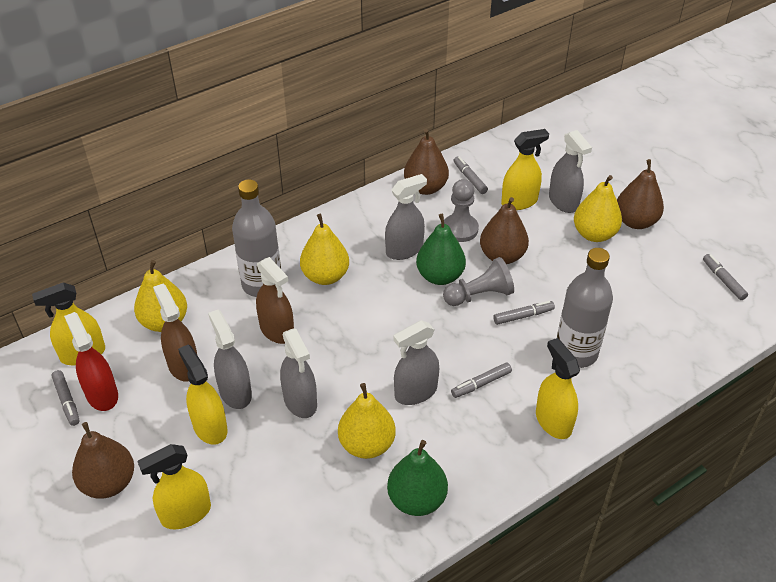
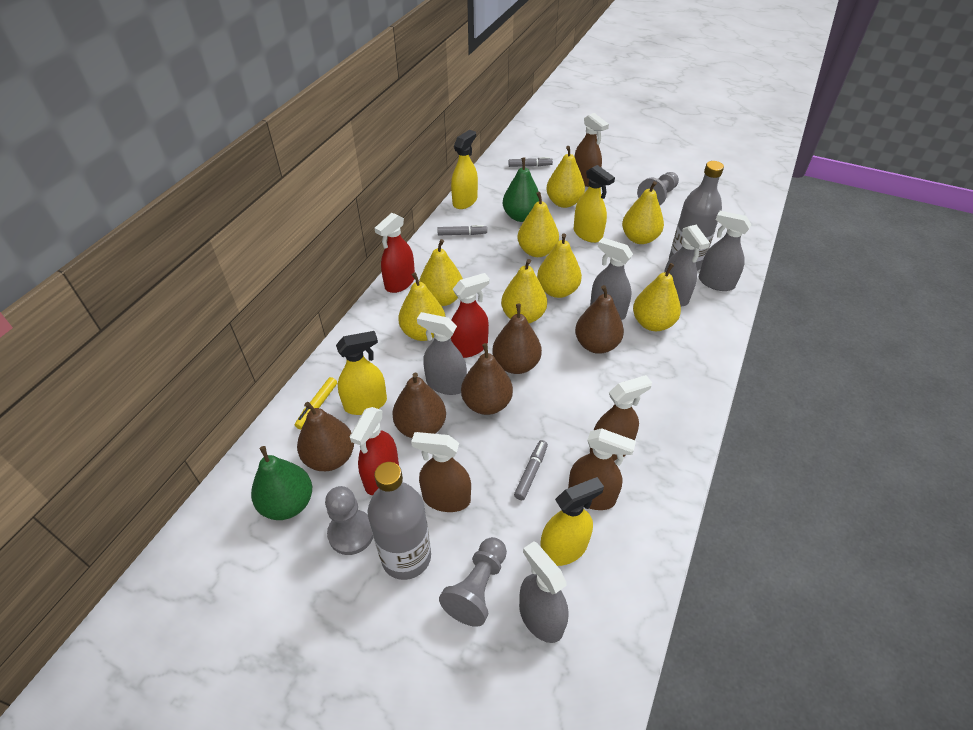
brown pear: [72,422,134,498] [404,129,449,195] [480,197,529,264] [617,159,664,229] = 4 -> [297,402,354,471] [392,373,446,438] [461,343,513,415] [493,304,542,374] [575,285,624,354] = 5
brown spray bottle: [153,284,197,381] [256,257,294,344] = 2 -> [411,432,471,512] [568,428,636,510] [574,113,609,187] [590,375,652,461] = 4
grey marker: [51,370,80,426] [451,362,512,398] [453,156,488,194] [493,301,555,325] [703,254,748,300] = 5 -> [437,225,487,235] [508,157,553,167] [514,440,548,500] = 3
grey pawn: [443,257,514,306] [444,179,479,242] = 2 -> [325,486,373,555] [439,537,507,627] [637,172,679,205] = 3
red spray bottle: [64,312,118,411] = 1 -> [350,407,399,495] [374,213,415,293] [451,273,489,358] = 3
yellow marker: none = 0 -> [295,377,337,430] = 1
yellow pear: [134,260,187,332] [300,214,349,285] [338,383,396,459] [574,175,622,242] = 4 -> [398,272,445,341] [419,239,463,306] [501,259,547,323] [518,192,559,257] [537,233,582,298] [546,146,585,208] [622,181,664,244] [633,263,681,331] = 8
yellow spray bottle: [32,282,105,365] [137,444,211,530] [178,344,228,445] [501,129,549,210] [536,338,580,439] = 5 -> [336,331,387,415] [451,130,478,209] [540,477,604,566] [574,165,615,243] = 4

